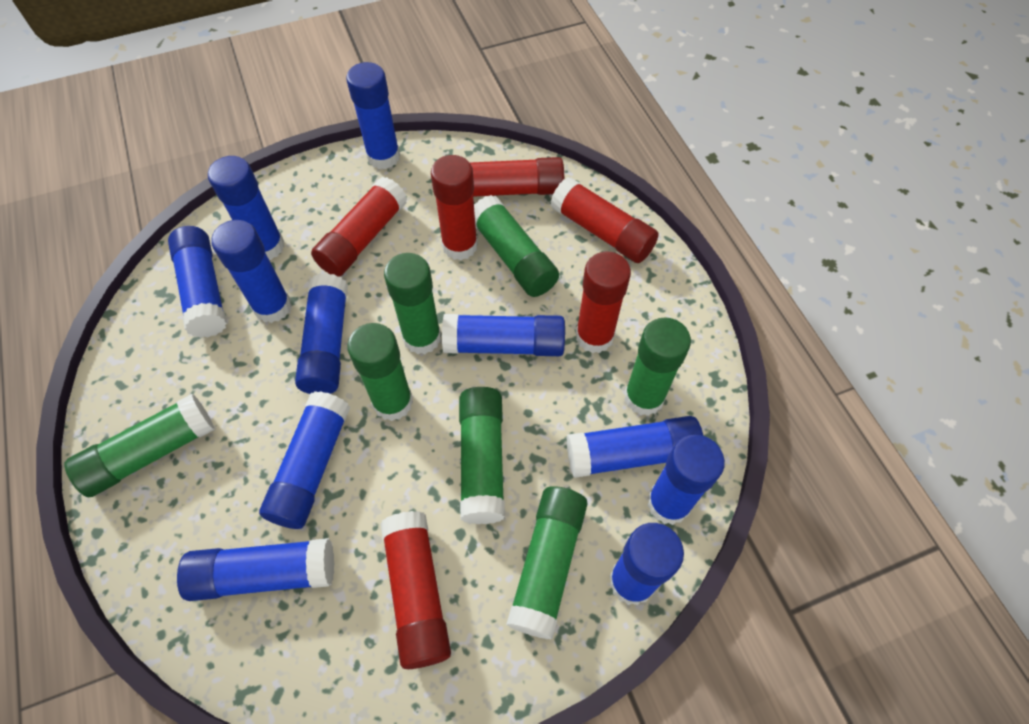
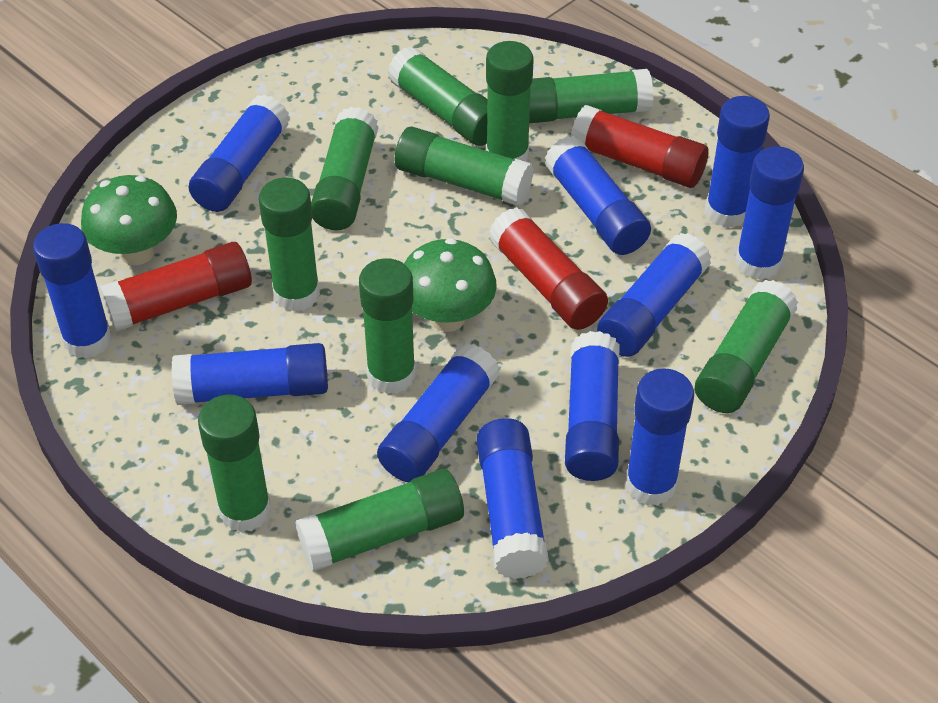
green glue stick: [64,394,214,497] [347,323,413,421] [384,253,441,354] [459,387,505,524] [474,195,559,297] [506,486,588,640] [624,318,691,416] = 7 -> [198,394,271,532] [259,177,320,312] [295,469,464,572] [311,107,379,230] [359,258,416,394] [388,46,487,146] [395,127,534,206] [486,41,534,162] [529,69,653,123] [695,280,798,413] = 10
green mushroom: none = 0 -> [81,175,177,265] [404,238,497,332] = 2
red glue stick: [311,177,407,277] [380,511,451,669] [431,155,478,260] [469,157,564,197] [550,177,659,263] [576,252,631,353] = 6 -> [99,242,252,331] [488,207,608,330] [570,105,708,188] = 3

